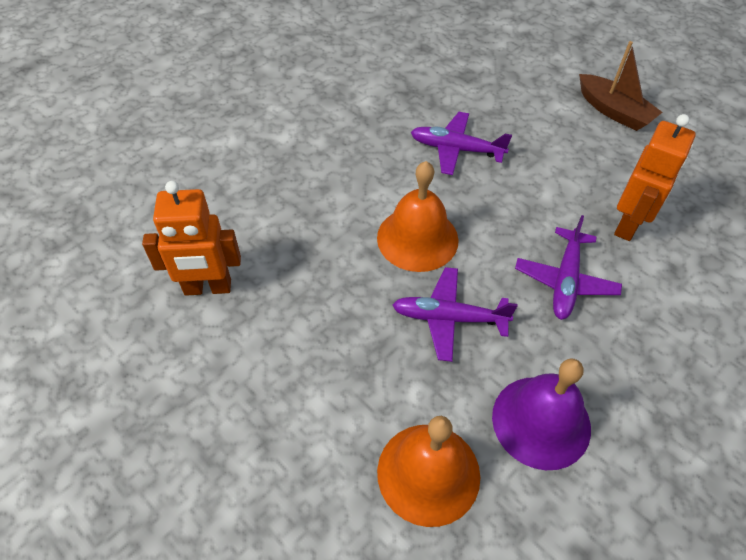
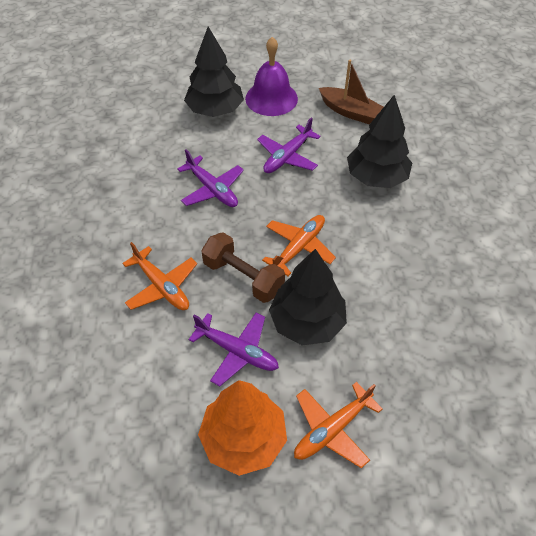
black tree: none = 0 -> [184,27,244,117] [269,249,347,346] [347,95,412,188] = 3
brown dumbbell: none = 0 -> [201,232,285,303] = 1
orange bell: [377,161,459,272] [377,416,480,527] = 2 -> none = 0
orange plane: none = 0 -> [122,242,197,310] [262,215,336,276] [294,382,383,468] = 3
orange robot: [142,181,241,296] [614,114,696,241] = 2 -> none = 0
orange tree: none = 0 -> [198,380,287,476] = 1

